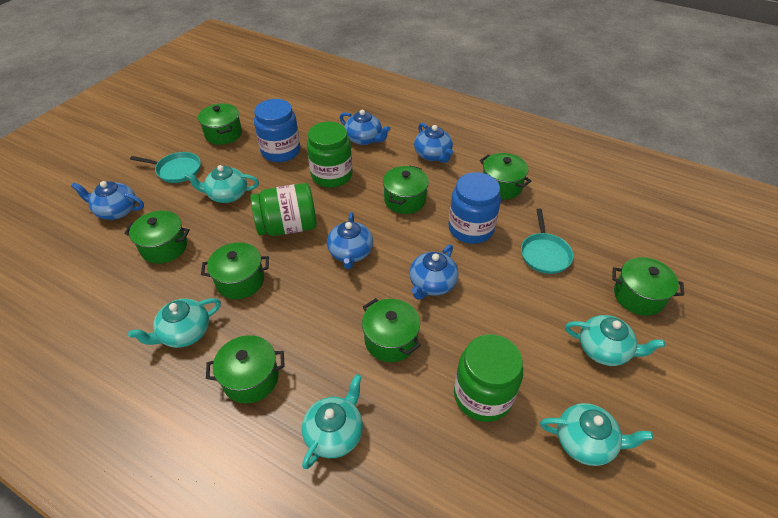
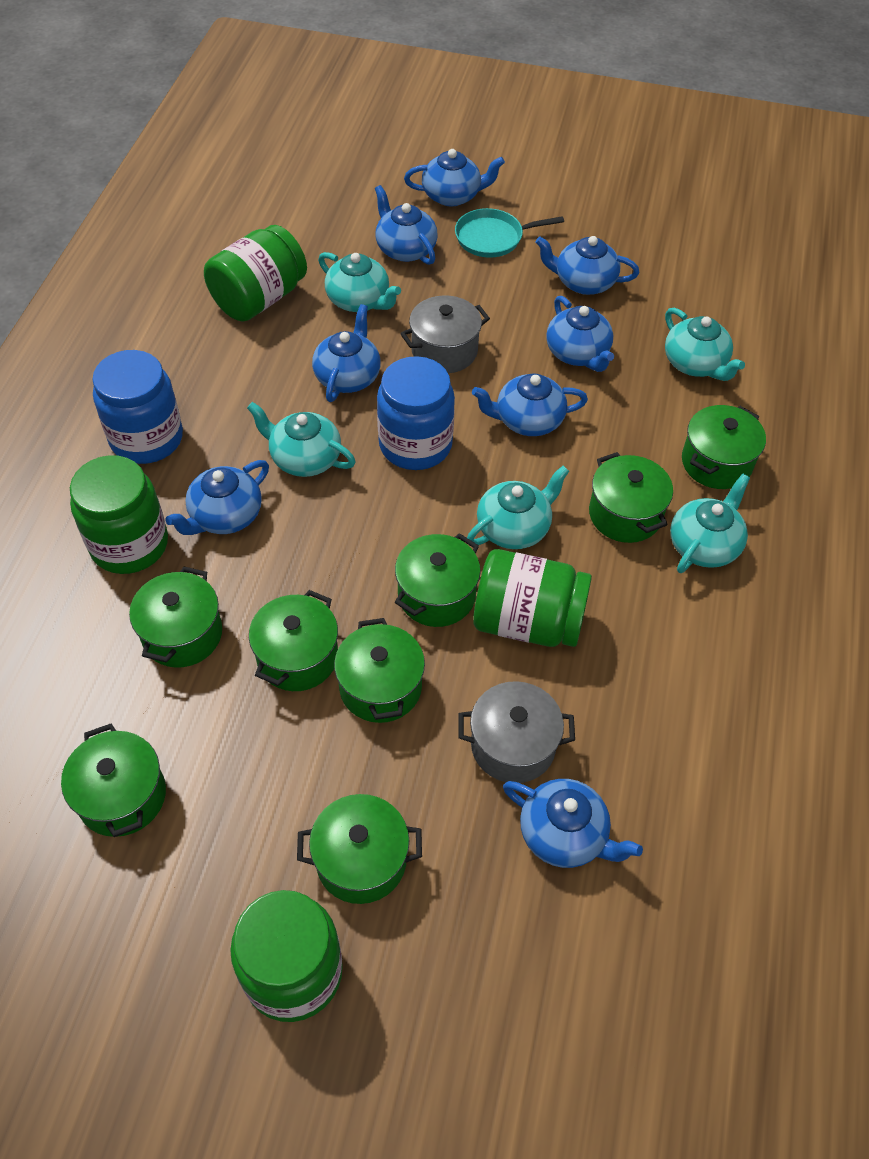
blue teapot: [71,181,144,220] [327,212,373,269] [340,110,390,145] [410,245,459,300] [414,123,453,163] = 5 -> [165,460,269,535] [312,304,381,402] [375,185,438,265] [404,149,505,206] [472,373,588,436] [503,779,643,868] [536,236,639,295] [546,296,614,372] = 8
green jar: [250,183,317,236] [307,122,353,188] [454,334,523,422] = 3 -> [70,455,168,574] [204,225,307,322] [230,890,343,1022] [473,549,592,647] = 4
grey pot: none = 0 -> [400,295,490,373] [458,681,575,783] = 2
turquoise pan: [130,152,201,183] [521,209,574,274] = 2 -> [455,208,564,258] = 1

